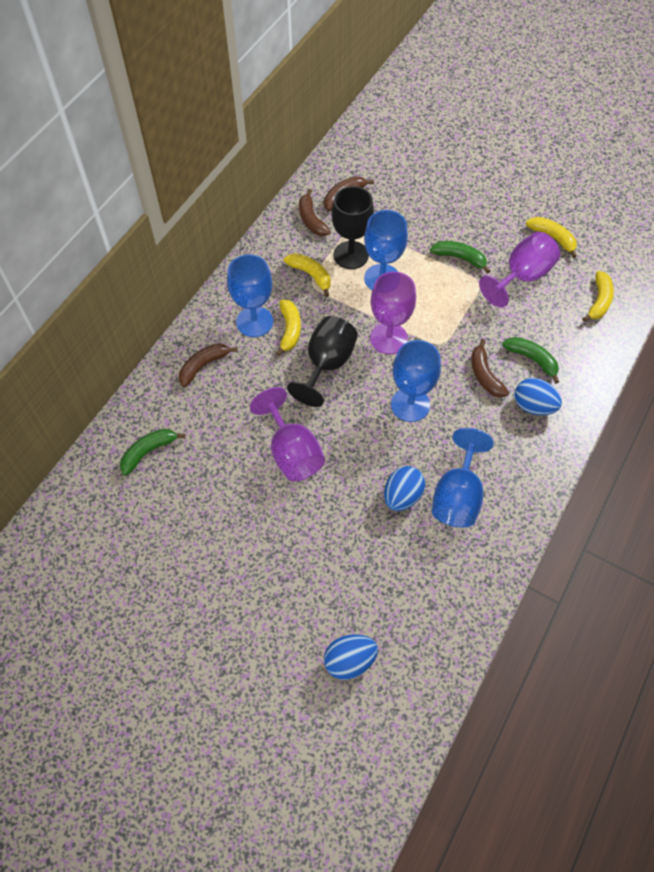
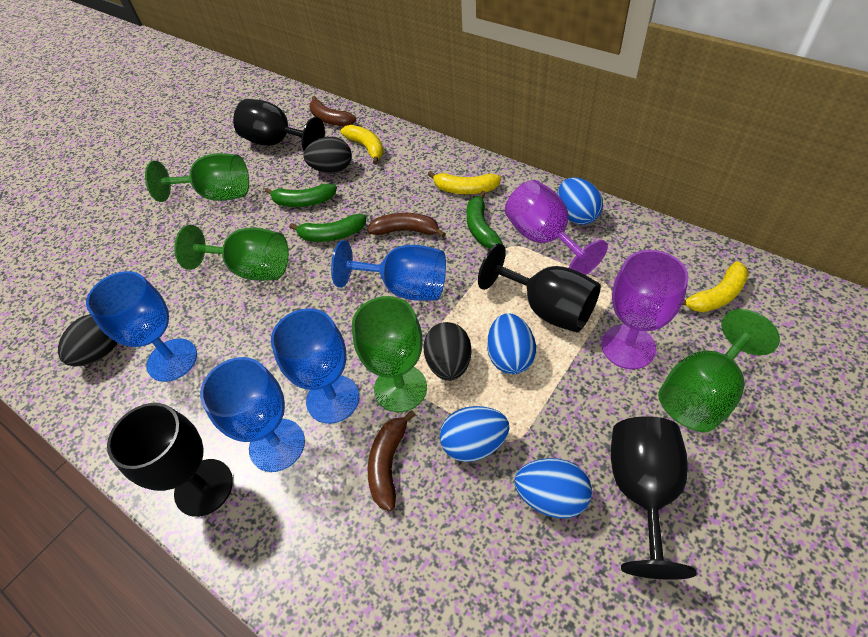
black egg: none = 0 -> [58,314,117,367] [303,137,352,174] [423,322,471,381] = 3
black goblet: [287,316,358,407] [331,186,374,269] = 2 -> [107,403,233,517] [233,99,325,151] [478,243,601,332] [611,416,697,580] = 4
blue egg: [324,634,378,680] [384,466,425,511] [514,378,562,415] = 3 -> [439,406,509,462] [487,313,536,374] [515,458,592,518] [558,177,603,225] = 4
brown banana: [179,343,238,387] [299,189,331,236] [324,176,374,211] [471,339,509,397] = 4 -> [309,96,356,126] [367,213,446,237] [368,410,416,511] = 3
green goblet: none = 0 -> [145,153,249,202] [174,225,289,281] [352,296,427,412] [658,309,780,432] = 4
purple goblet: [250,387,325,481] [370,271,416,354] [479,232,560,308] = 3 -> [505,180,608,275] [601,250,689,369] = 2
yellow banana: [276,300,301,356] [284,253,330,297] [526,217,577,258] [582,271,614,322] = 4 -> [341,125,384,165] [428,171,501,194] [682,261,749,312] = 3

